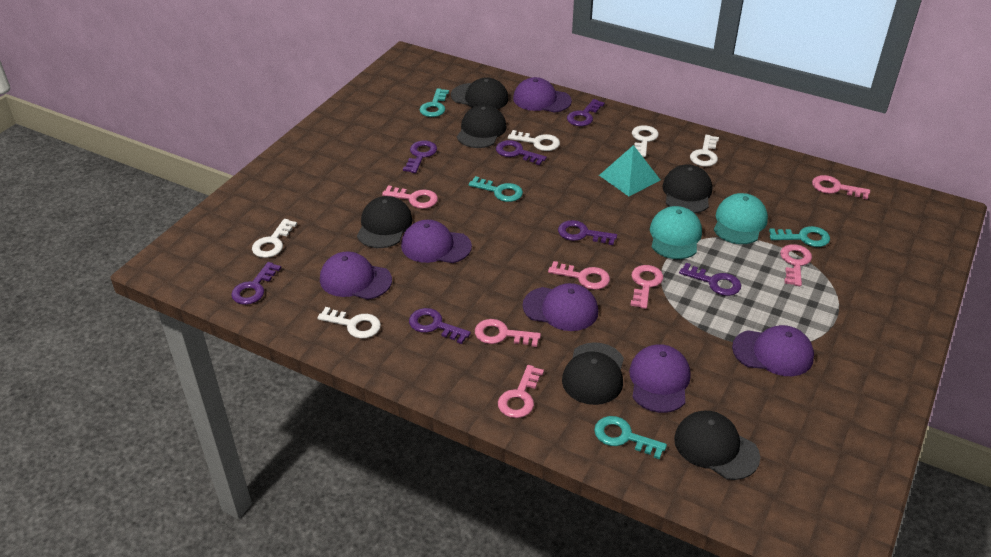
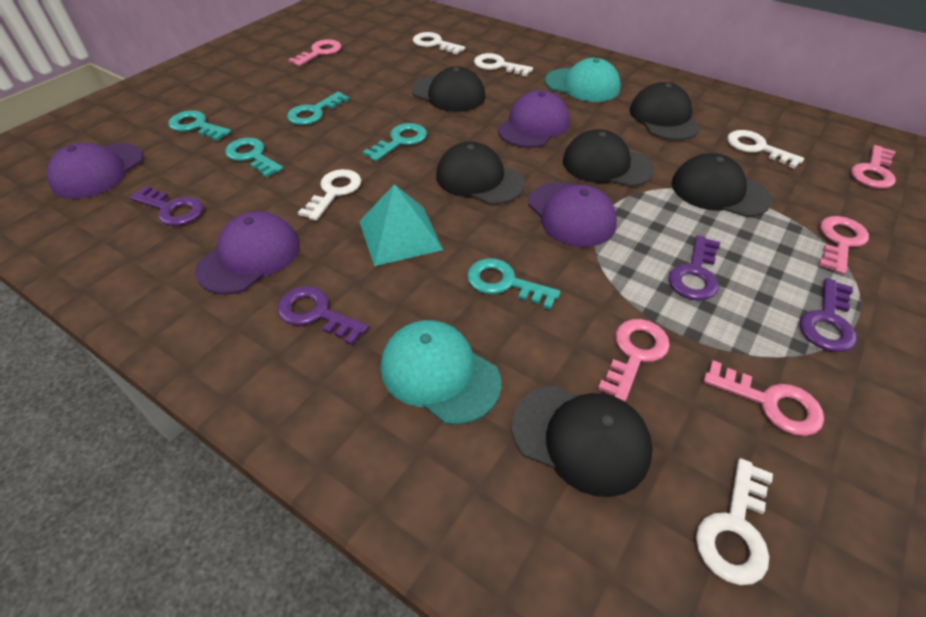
pink key: [382,185,438,209] [475,319,541,347] [498,365,544,418] [548,261,610,290] [630,265,664,309] [780,244,812,286] [812,175,870,200] = 7 -> [289,39,341,66] [598,319,670,402] [703,360,824,436] [819,216,869,275] [851,145,896,189] = 5
purple cap: [320,252,392,300] [401,220,472,263] [513,77,572,113] [523,283,598,331] [629,344,691,413] [732,325,814,376] = 6 -> [47,143,144,199] [195,211,300,294] [498,90,570,148] [528,182,617,247] = 4
purple key: [231,262,281,305] [403,141,437,173] [409,308,471,344] [496,140,547,165] [558,220,617,245] [567,99,605,126] [679,263,741,296] = 7 -> [130,186,203,226] [277,286,369,346] [668,235,720,301] [800,278,857,352] = 4
turquoise key: [419,88,449,117] [469,176,523,202] [594,416,667,459] [769,226,830,247] = 4 -> [168,111,231,141] [225,138,283,178] [287,92,350,125] [363,123,427,162] [467,258,560,310] = 5

